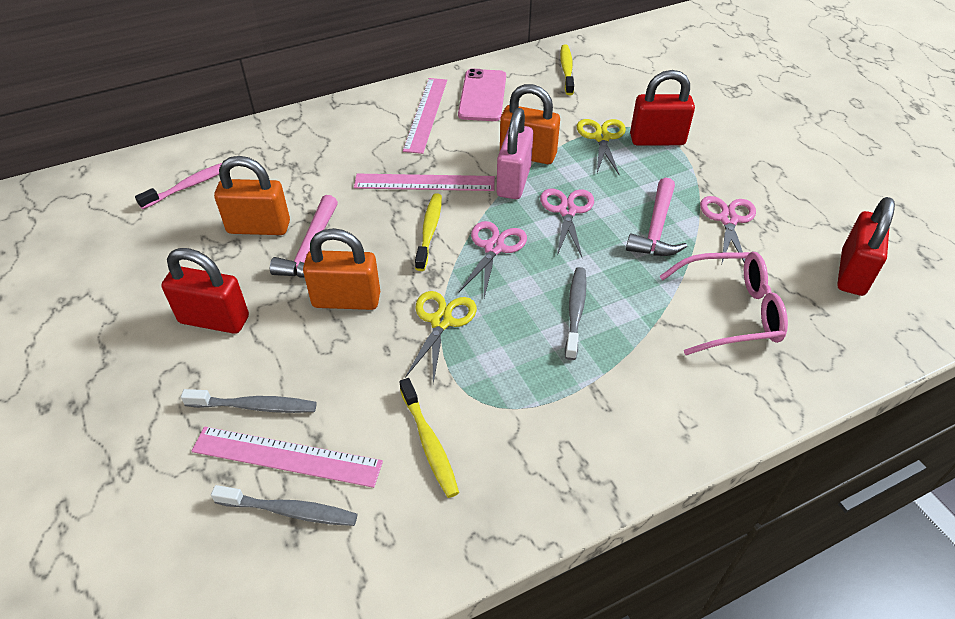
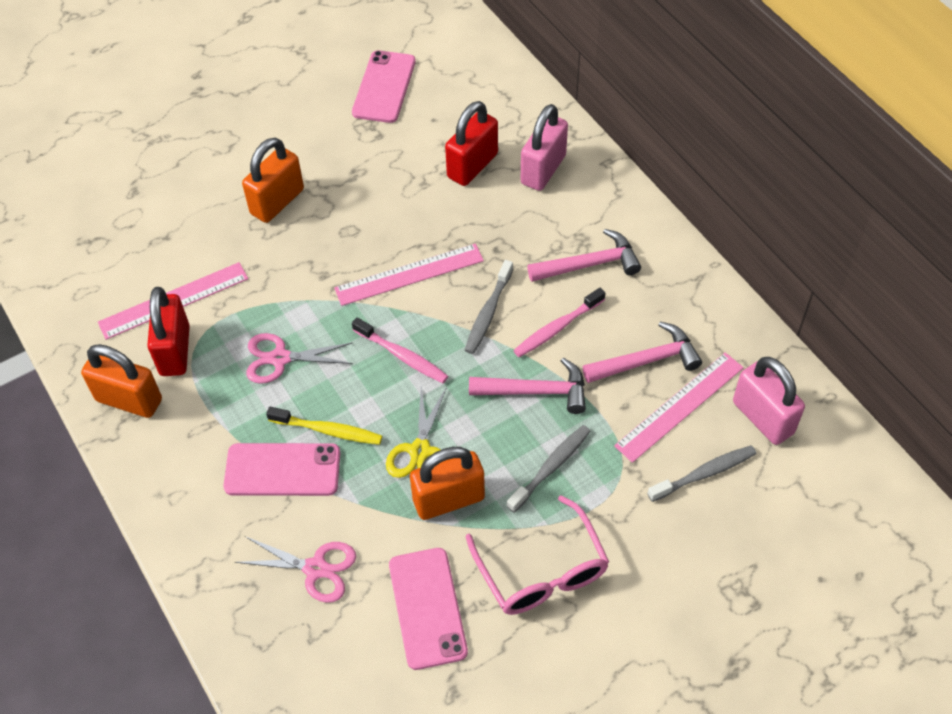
pink hammer: [270,195,338,278] [626,178,687,256] = 2 -> [469,358,586,414] [527,229,641,282] [583,322,702,383] = 3
pink padlock: [496,108,533,199] = 1 -> [521,104,568,191] [733,357,805,445] = 2
pink phone: [458,69,506,121] = 1 -> [223,443,340,496] [352,50,416,123] [389,548,468,670] = 3
pink scissors: [459,221,527,298] [540,189,594,257] [700,196,756,263] = 3 -> [235,536,356,603] [247,333,353,384] = 2
pink toothbrush: [135,163,222,209] = 1 -> [352,317,448,383] [513,288,605,357] = 2
red padlock: [161,248,249,334] [630,70,695,145] [837,197,895,296] = 3 -> [147,287,190,376] [445,101,498,186] = 2
yellow scissors: [405,291,477,384] [577,119,626,176] = 2 -> [386,387,447,478] = 1
yellow toothbrush: [400,378,459,498] [415,193,442,271] [560,45,574,95] = 3 -> [266,407,382,445] = 1

